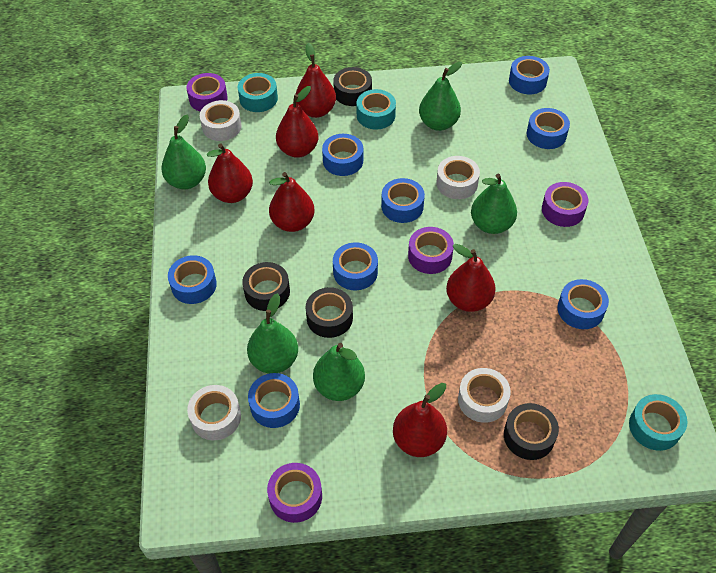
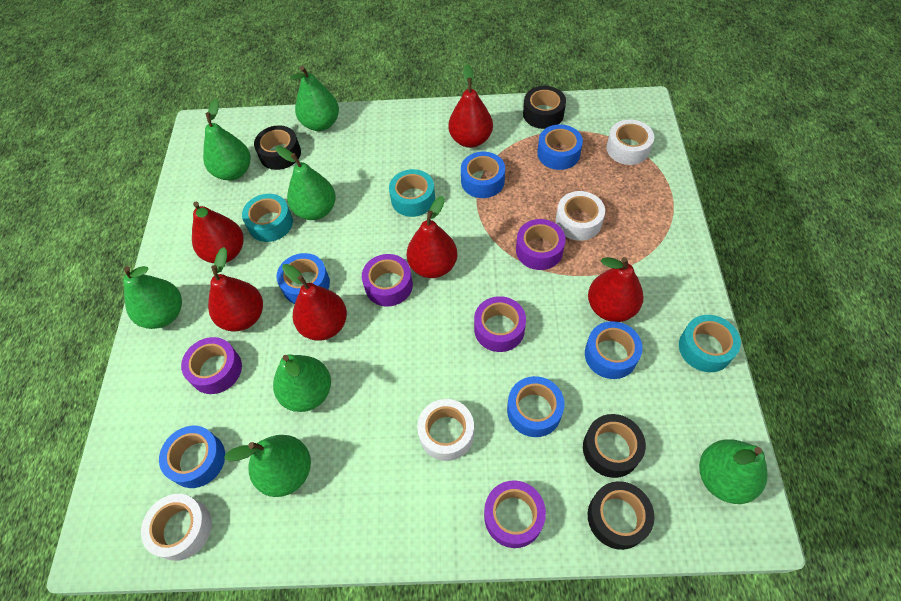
blue tape: [168,255,217,304] [248,373,300,428] [322,134,363,176] [333,242,378,290] [381,178,425,223] [509,56,550,94] [527,108,570,149] [557,279,609,329] = 8 -> [159,426,225,488] [276,253,330,304] [461,152,505,198] [507,376,564,437] [537,124,583,170] [585,321,643,379] = 6
green pear: [161,115,206,189] [247,293,298,374] [313,343,365,401] [419,62,462,131] [471,173,517,234] = 5 -> [123,266,182,329] [203,99,250,180] [224,435,311,497] [273,354,331,412] [276,146,336,220] [290,66,339,131] [699,439,768,504] = 7
purple tape: [186,73,228,112] [267,463,322,523] [408,227,454,274] [542,182,588,227] = 4 -> [181,337,242,394] [362,254,413,306] [474,296,526,352] [484,480,546,548] [516,219,566,270] = 5

